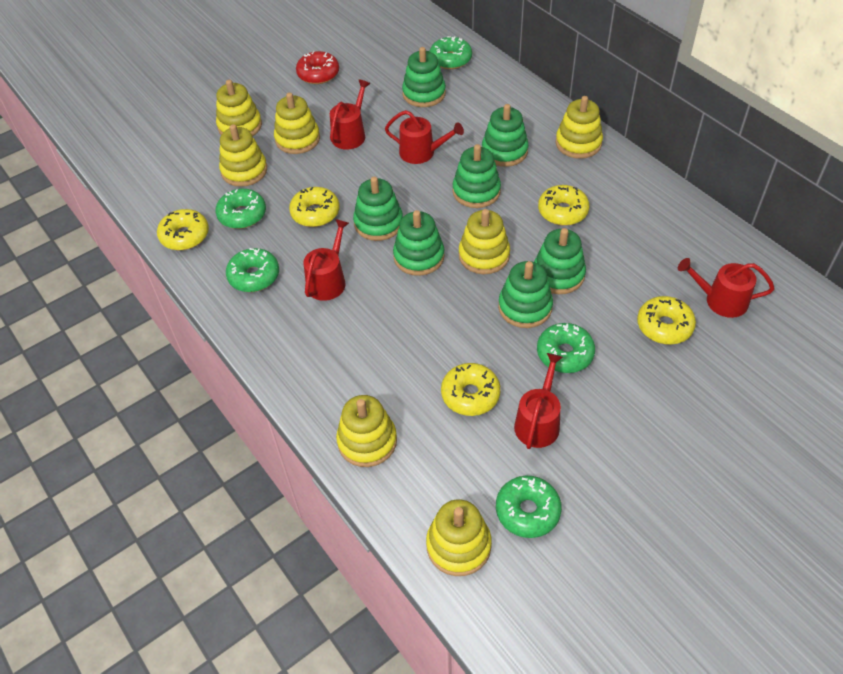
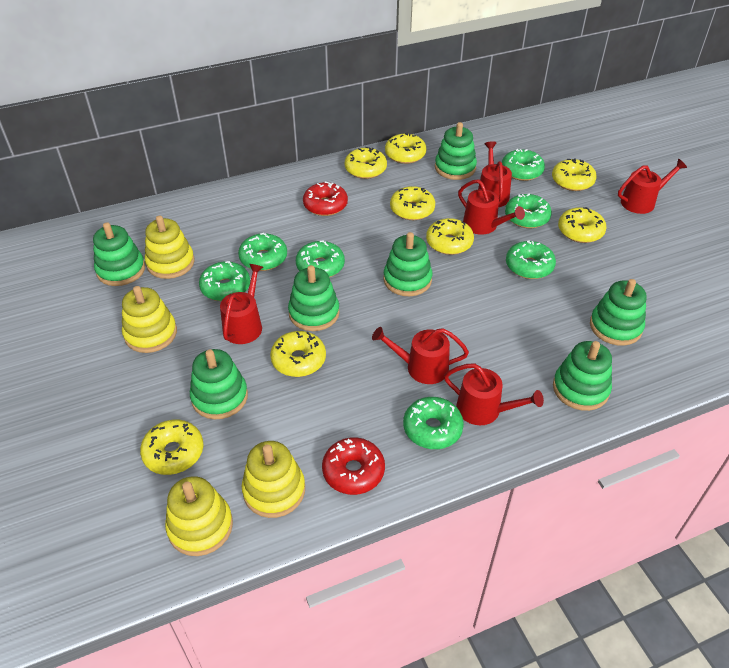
green donut: [215,189,266,229] [226,248,279,292] [430,36,472,69] [496,476,562,538] [537,323,595,373] = 5 -> [199,261,250,301] [238,233,287,271] [296,240,345,277] [403,397,464,449] [502,149,545,181] [505,194,552,228] [506,240,556,279] = 7
red donut: [296,51,339,84] = 1 -> [303,182,348,216] [322,437,385,495] = 2
red watering can: [303,219,349,301] [330,79,370,150] [385,110,464,164] [514,353,563,449] [678,258,775,318] = 5 -> [220,264,263,344] [372,327,469,384] [444,363,544,425] [458,179,525,235] [478,141,512,207] [618,159,687,214] = 6
yellow donut: [157,209,209,250] [289,187,340,227] [441,363,501,416] [538,185,589,226] [637,296,696,345] = 5 -> [140,420,204,475] [270,331,326,377] [345,147,387,179] [385,133,427,164] [390,186,435,220] [426,218,474,255] [552,158,597,191] [558,207,607,243] = 8
yellow stacking toy: [216,80,262,136] [219,124,267,187] [274,92,320,154] [336,395,397,467] [426,499,492,576] [459,209,510,274] [556,96,603,159] = 7 -> [122,286,177,353] [145,215,194,279] [165,476,233,556] [242,441,305,518] = 4

